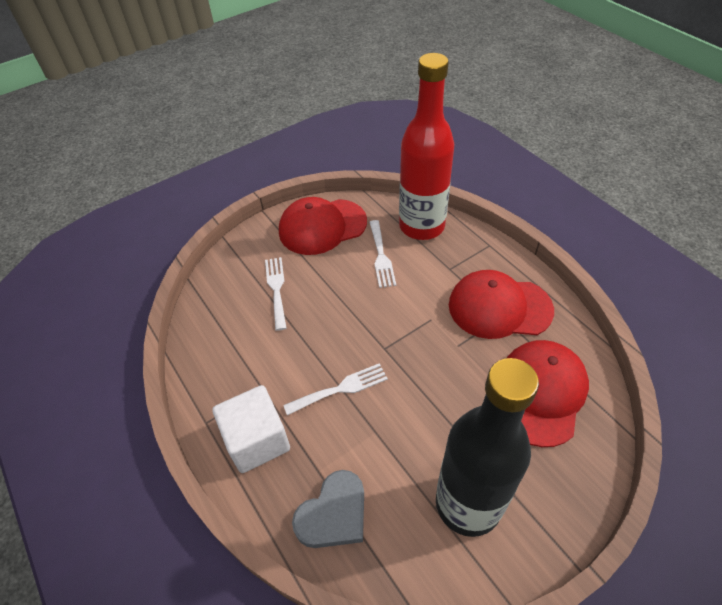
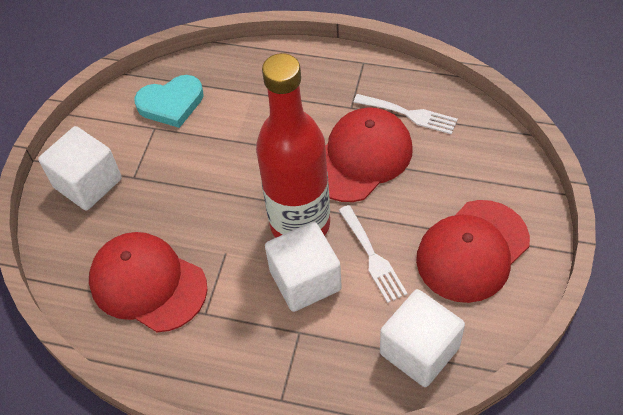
black bottle: [436,358,539,537] = 1 -> none = 0
grey heart: [292,470,364,548] = 1 -> none = 0
turquoise heart: none = 0 -> [134,75,204,128] = 1
white cube: [213,385,290,473] = 1 -> [38,126,122,211] [265,222,342,312] [380,289,465,387] = 3
white fork: [265,257,286,331] [283,363,388,416] [369,220,396,288] = 3 -> [339,205,407,303] [353,94,458,134] = 2

